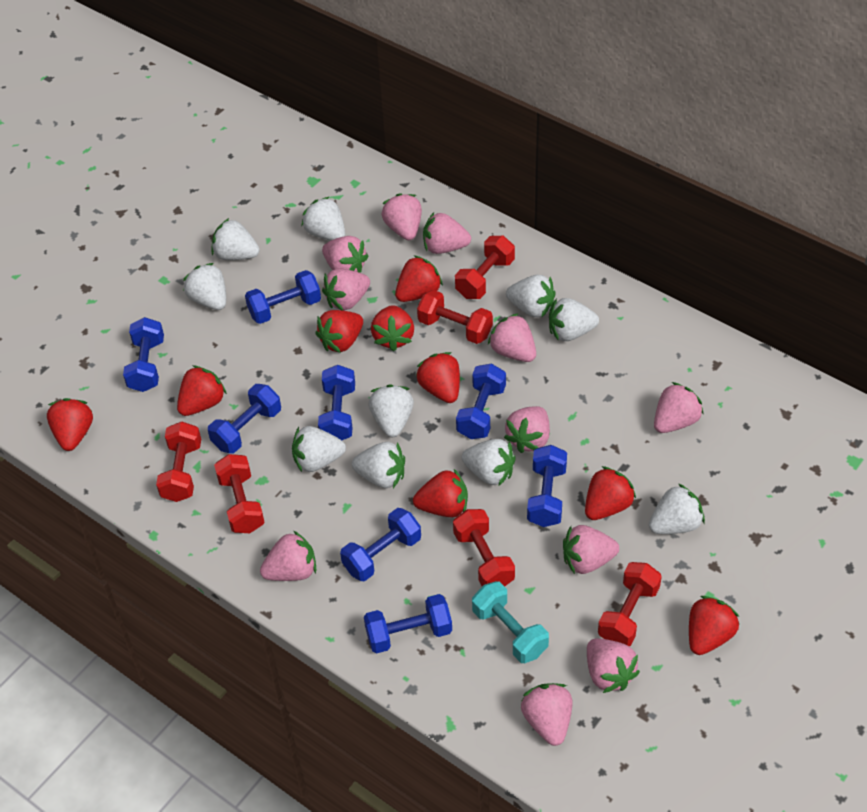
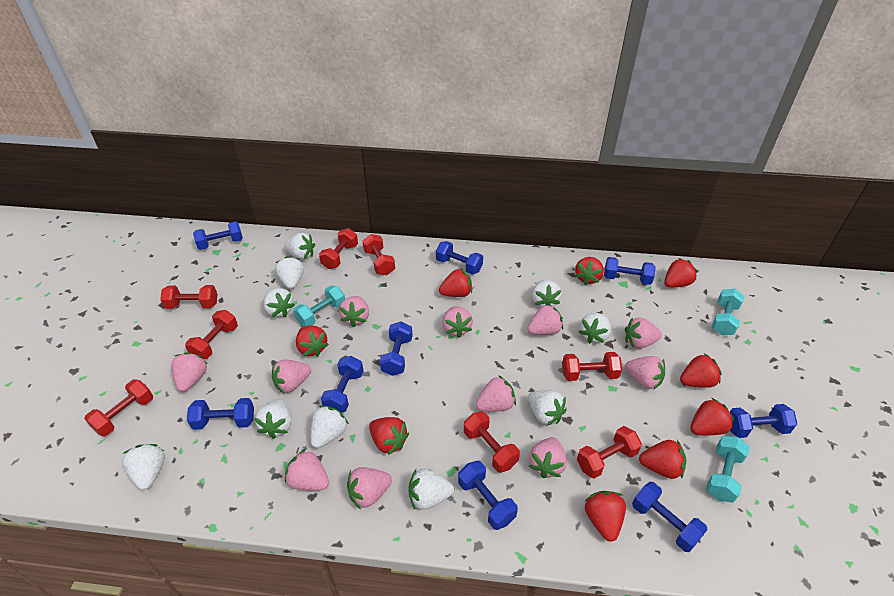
blue dumbbell: [123,317,164,392] [208,384,281,453] [245,270,321,324] [318,365,355,440] [340,508,421,581] [364,594,452,654] [456,363,506,439] [527,445,567,527] = 8 -> [187,398,254,430] [193,221,243,250] [321,356,363,413] [380,321,413,376] [436,241,483,275] [458,461,518,530] [604,257,656,285] [632,482,708,552] [730,404,797,438] = 9
red dumbbell: [156,422,201,502] [214,454,265,533] [417,290,493,344] [453,509,515,587] [455,236,515,299] [598,562,662,646] = 6 -> [84,379,153,436] [160,285,217,309] [185,310,238,359] [319,228,358,269] [363,234,395,275] [464,411,520,473] [562,352,622,381] [577,426,642,478] = 8
turquoise dumbbell: [472,581,549,663] = 1 -> [293,285,345,327] [706,436,750,503] [712,289,744,335] = 3

